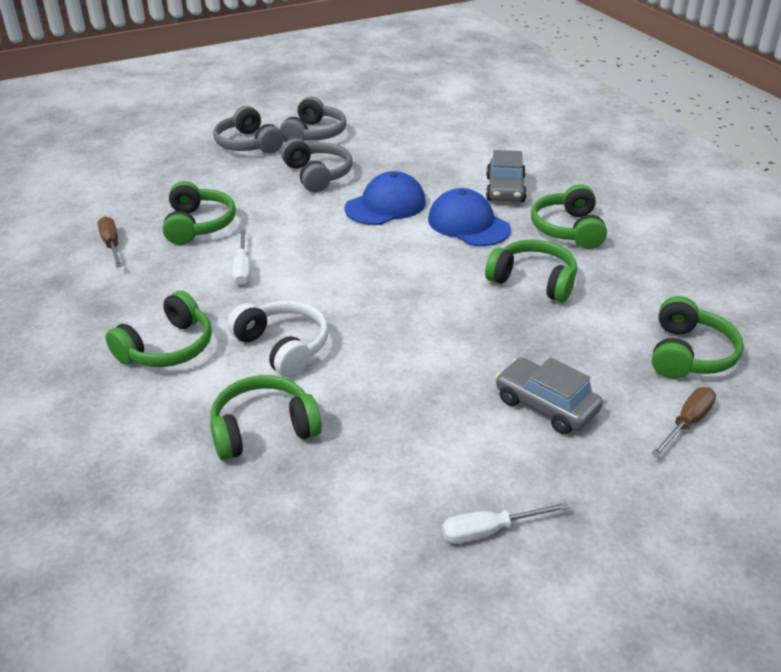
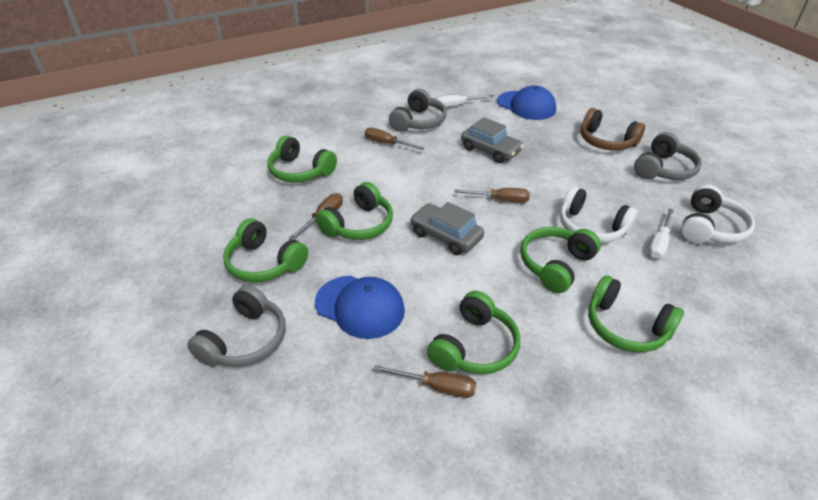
brown headphones: none = 0 -> [580,108,645,150] = 1
brown screwdriver: [97,216,122,267] [651,387,716,457] = 2 -> [288,193,343,240] [365,128,425,150] [373,365,476,398] [454,188,530,203] = 4
white headphones: [228,301,328,378] = 1 -> [560,186,638,243] [681,185,755,243] = 2

